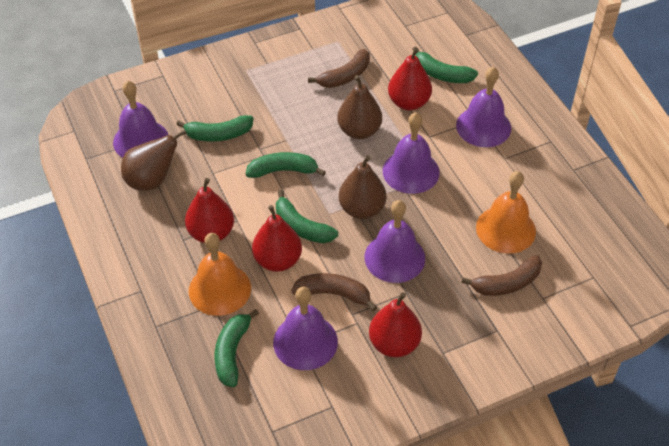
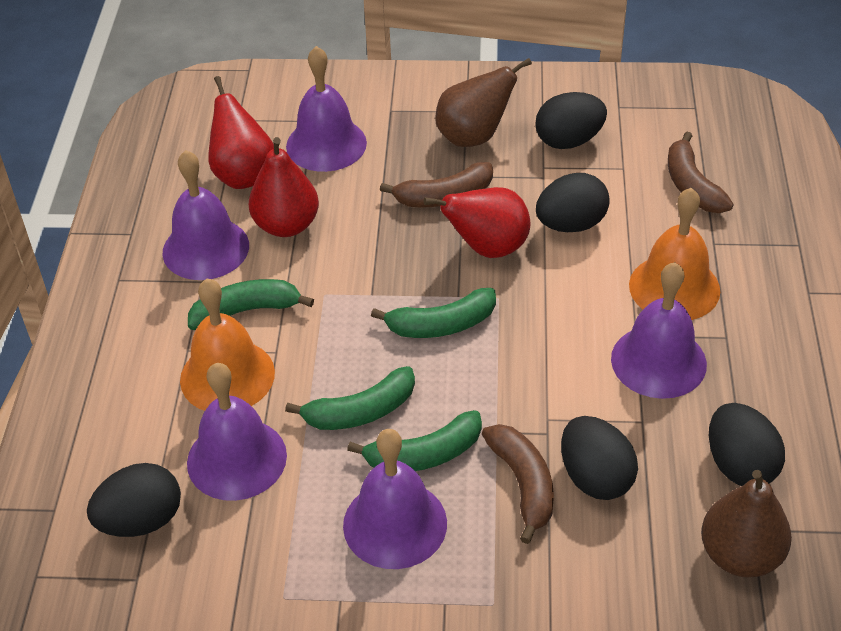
black egg: none = 0 -> [87,463,181,537] [535,92,607,149] [536,173,610,232] [561,416,638,500] [709,403,785,486] = 5
brown pear: [121,129,187,191] [337,75,382,139] [339,155,386,219] = 3 -> [435,58,532,147] [701,470,792,577] = 2
green banana: [176,115,253,142] [215,309,259,387] [246,152,326,178] [276,190,338,243] [412,46,478,83] = 5 -> [188,279,314,330] [285,366,415,430] [347,410,482,471] [371,288,496,338] = 4
red pear: [185,178,234,243] [252,205,302,272] [369,292,422,357] [388,48,432,110] = 4 -> [208,76,274,189] [249,137,319,237] [424,187,531,258] = 3

